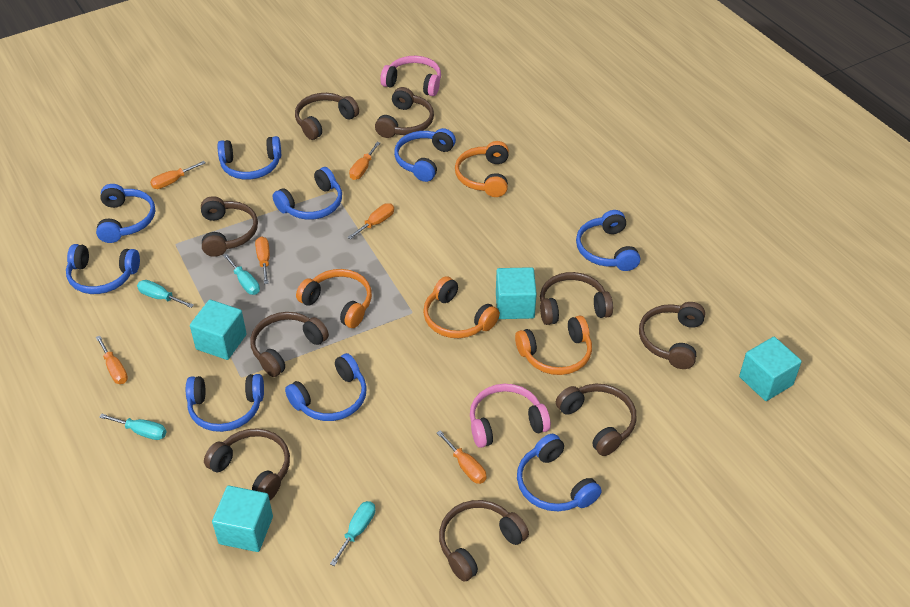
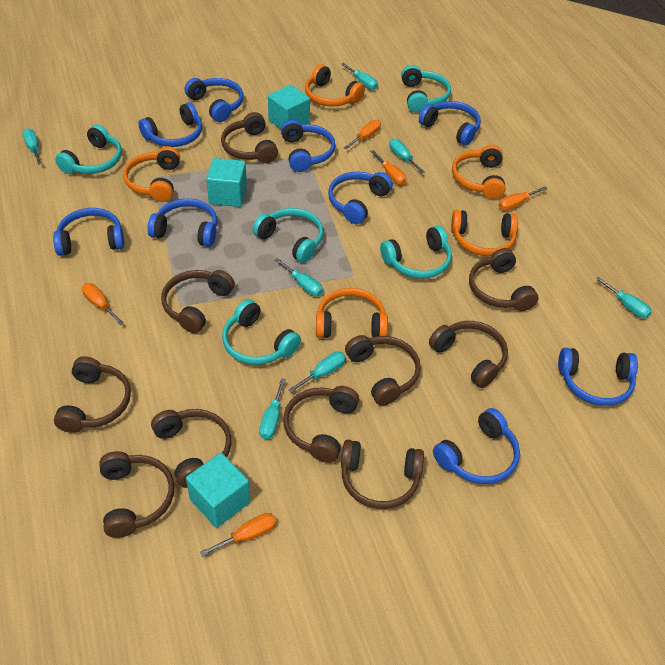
brown headphones: [201,196,258,257] [204,428,290,500] [250,312,329,377] [295,93,359,140] [375,87,434,138] [439,500,529,582] [540,272,613,325] [556,384,637,456] [639,302,705,369] = 9 -> [54,356,131,433] [99,451,174,538] [151,409,231,488] [161,270,235,333] [221,112,278,163] [283,386,359,463] [341,440,424,509] [345,335,421,406] [429,321,508,388] [469,248,539,311] = 10
orange headphones: [296,269,372,328] [423,276,500,338] [455,141,509,197] [515,316,592,375] = 4 -> [123,146,180,202] [305,64,365,107] [316,288,388,338] [451,210,518,256] [452,145,506,199] = 5
orange screwdriver: [96,336,128,384] [150,161,205,189] [255,237,270,284] [347,203,394,239] [349,142,380,180] [437,430,486,484] = 6 -> [82,283,124,325] [200,513,276,557] [344,120,381,149] [370,150,406,185] [498,186,547,211] = 5
pink headphones: [380,56,441,96] [470,384,551,448] = 2 -> none = 0
turquoise cube: [190,300,247,360] [212,486,273,552] [496,267,537,319] [739,337,802,401] = 4 -> [186,453,250,528] [206,158,247,207] [268,85,310,129] = 3
turquoise headphones: none = 0 -> [55,125,122,174] [222,299,301,365] [253,208,323,263] [380,226,452,279] [401,65,451,113] = 5
turquoise screwdriver: [99,414,167,440] [137,280,194,308] [223,253,260,295] [330,501,375,566] = 4 -> [23,128,42,165] [259,378,286,439] [275,258,323,296] [288,351,346,393] [341,63,378,90] [389,139,425,173] [596,277,651,318] = 7

